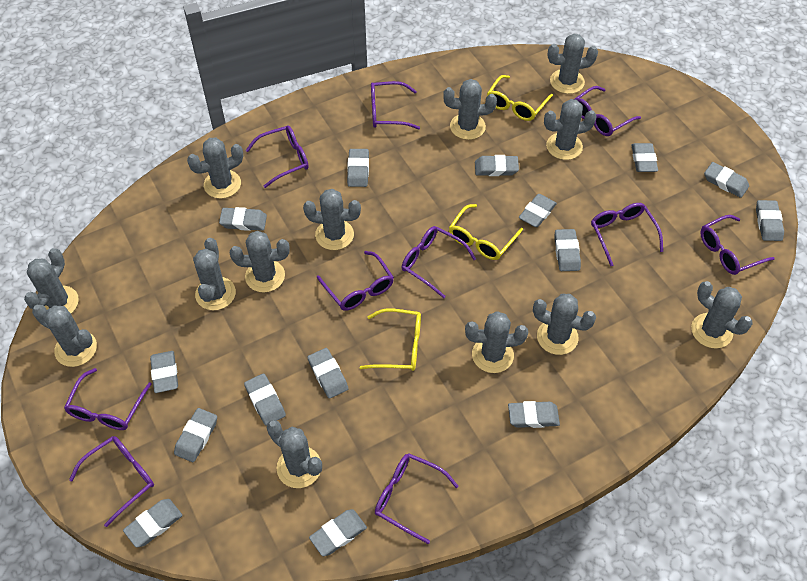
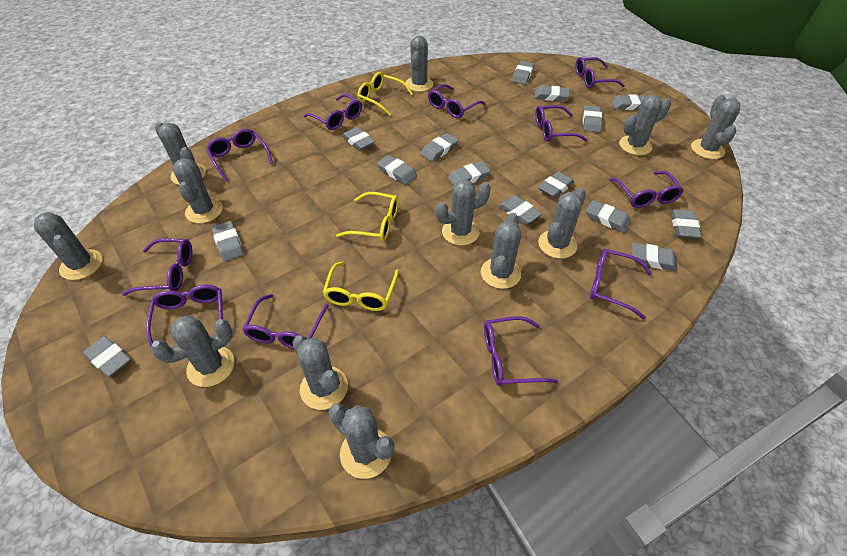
grey cactus: [24,248,79,313] [32,305,97,367] [187,137,243,199] [193,238,236,310] [230,231,289,292] [267,420,322,488] [303,189,361,250] [443,79,497,140] [465,311,528,373] [533,294,596,355] [544,99,597,160] [548,34,598,94] [691,281,752,348] = 13 -> [34,212,102,280] [151,315,234,387] [155,122,206,185] [173,158,223,223] [292,335,348,410] [328,404,394,479] [405,36,433,92] [436,180,491,245] [481,213,521,289] [538,188,586,259] [619,95,671,155] [691,95,741,159] = 12
purple glasses: [64,368,152,430] [69,436,154,527] [246,126,309,188] [317,251,394,311] [371,81,420,130] [375,453,459,544] [402,226,476,298] [573,86,641,136] [591,203,663,266] [700,215,775,275] = 10 -> [122,238,192,296] [146,284,223,347] [206,129,273,181] [242,294,329,349] [304,94,362,130] [428,84,485,118] [484,316,558,386] [535,105,587,142] [575,57,625,88] [590,248,652,319] [609,171,684,208] = 11

